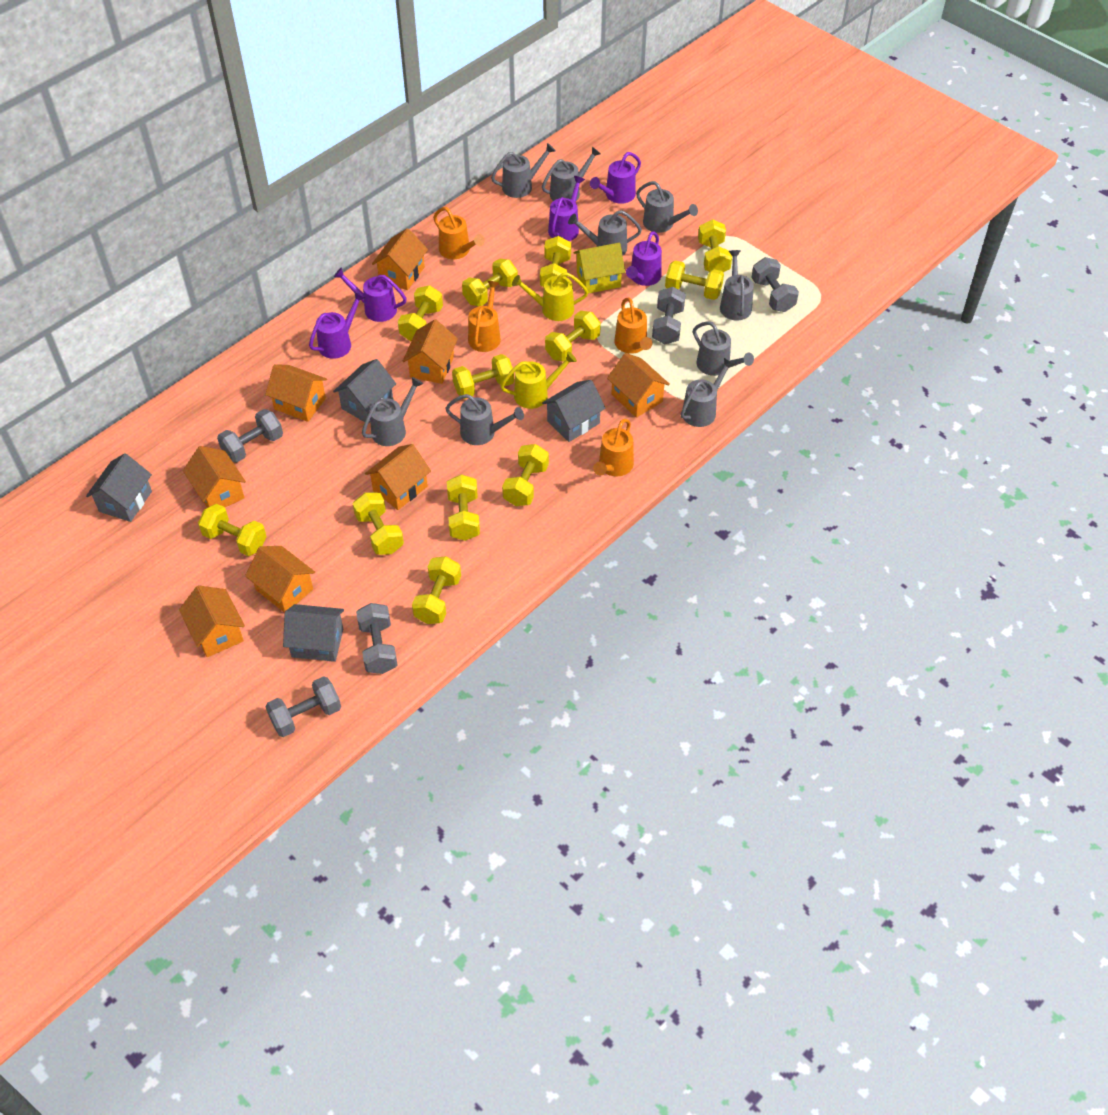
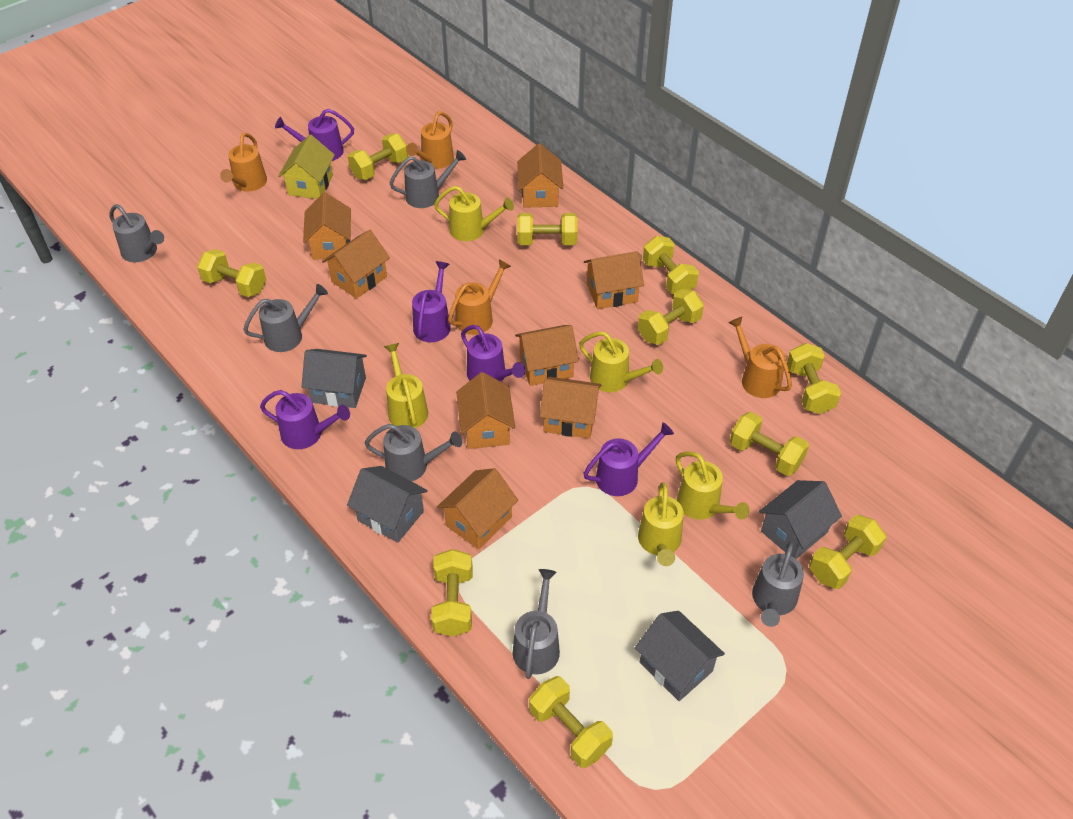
grey dumbbell: [217,409,283,462] [266,676,341,737] [356,603,397,674] [652,287,686,344] [751,257,799,312] = 5 -> none = 0
grey watering can: [362,377,423,446] [445,394,524,445] [491,143,555,198] [542,147,601,201] [568,210,642,255] [636,181,698,233] [681,358,735,427] [693,321,754,376] [720,250,754,321] = 9 -> [109,204,164,262] [243,284,328,352] [364,424,462,482] [389,150,466,208] [513,569,560,679] [752,541,804,627] = 6
yellow dumbbell: [198,504,267,556] [353,492,404,555] [398,285,443,341] [412,556,461,624] [447,475,480,541] [452,354,514,399] [462,258,518,306] [502,444,549,506] [540,236,571,287] [545,311,601,361] [665,260,724,300] [698,219,732,272] = 12 -> [197,249,266,297] [348,134,408,180] [431,549,473,637] [517,213,578,245] [529,676,613,768] [638,289,704,345] [643,236,699,294] [730,412,809,476] [787,343,841,414] [809,515,886,589] = 10
yellow watering can: [501,352,577,409] [512,272,588,321] = 2 -> [384,343,428,428] [434,186,514,241] [579,332,663,392] [638,482,684,566] [676,452,749,520] = 5

